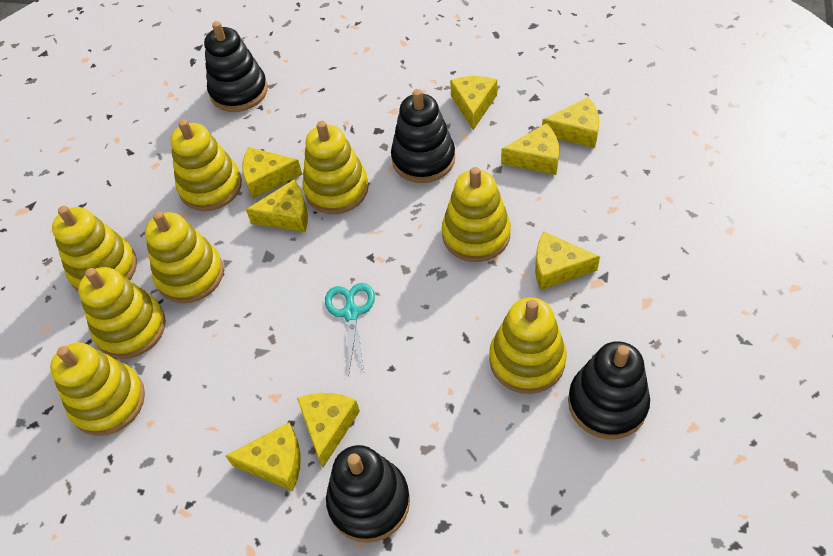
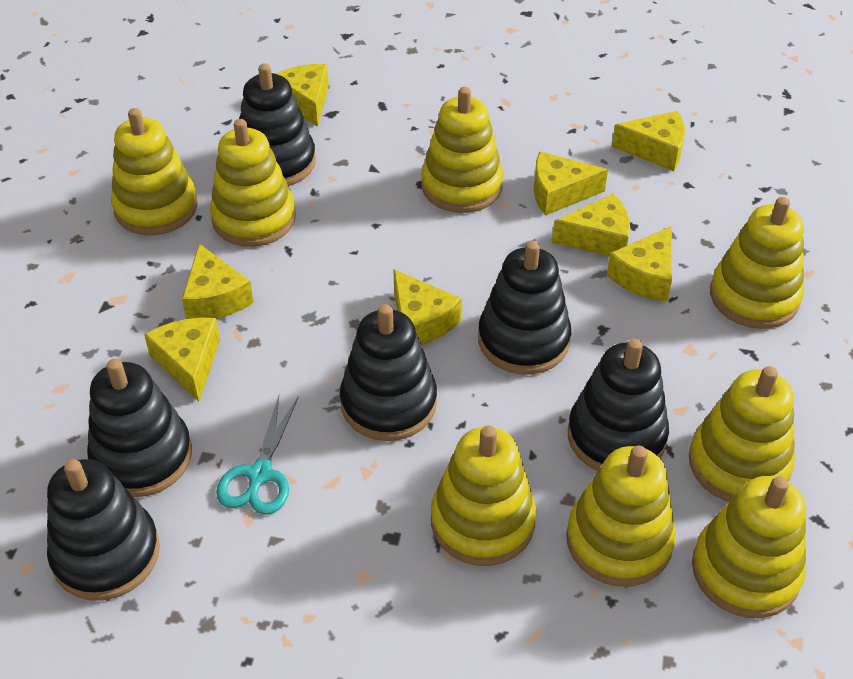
black stacking toy: [204,21,268,112] [326,445,410,543] [391,89,455,183] [568,341,650,439] = 4 -> [47,459,160,601] [87,359,192,497] [239,63,316,186] [340,304,437,441] [478,240,571,375] [568,338,669,471] = 6

